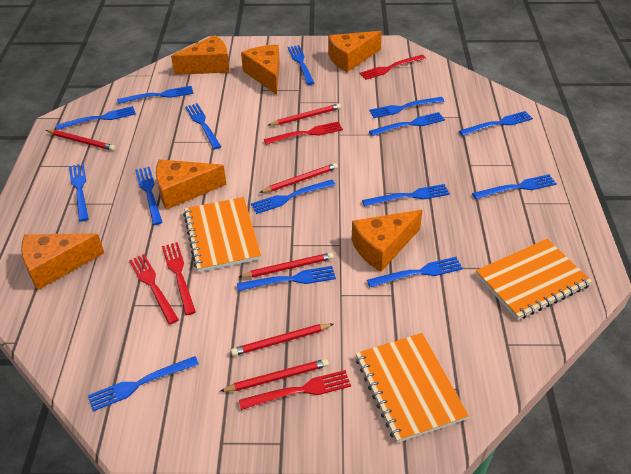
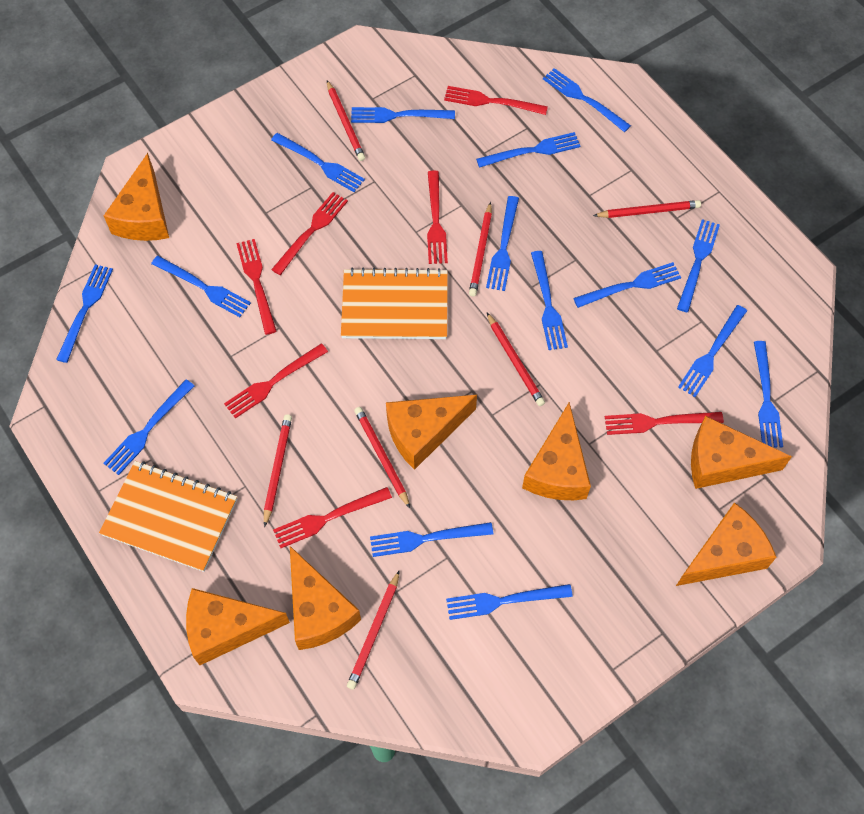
orange cheese: [21,233,104,290] [156,159,226,210] [171,35,230,75] [241,45,280,95] [328,31,382,72] [352,210,423,272] = 6 -> [104,153,169,241] [186,588,290,665] [290,546,361,650] [386,395,477,470] [522,402,591,500] [676,502,777,586] [691,416,792,489] = 7
orange notebook: [183,197,261,272] [356,333,469,443] [476,239,592,320] = 3 -> [99,461,237,572] [341,267,448,339] = 2
red fork: [129,254,179,324] [162,242,196,315] [239,370,351,410] [264,121,343,145] [360,55,426,80] = 5 -> [224,343,328,419] [236,239,277,335] [271,192,348,275] [273,487,392,548] [427,171,448,264] [444,86,548,115] [605,412,724,435] = 7
red pencil: [46,130,115,151] [220,359,329,392] [231,324,333,356] [239,253,334,278] [259,163,338,193] [268,103,341,126] = 6 -> [264,414,292,527] [327,80,365,161] [347,570,400,690] [354,407,410,508] [469,202,492,297] [487,313,545,406] [593,200,701,218] = 7

